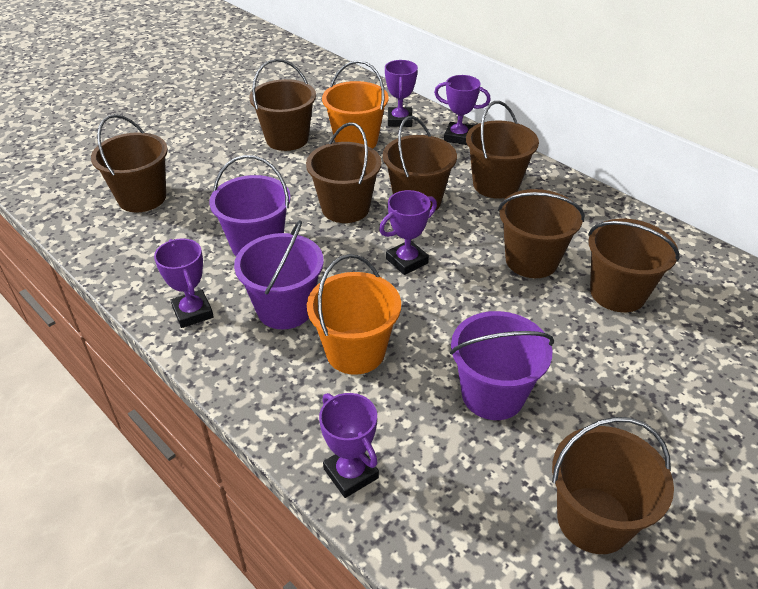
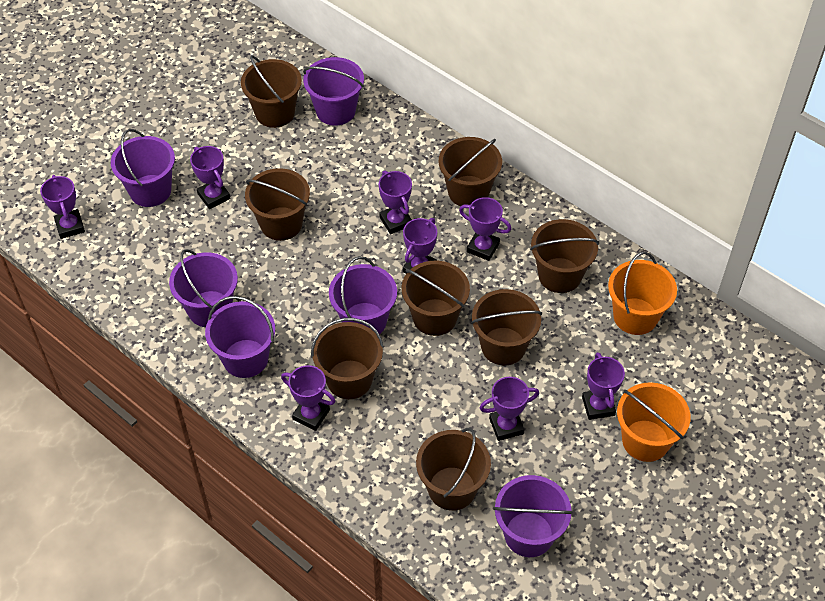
purple bucket: [209,155,291,256] [234,220,324,329] [450,311,554,420] = 3 -> [111,129,175,207] [169,249,238,327] [205,296,275,378] [303,57,364,126] [329,256,397,335] [493,475,573,557] = 6
purple trophy: [154,238,214,328] [319,393,379,498] [379,190,437,275] [385,60,418,127] [434,75,491,145] = 5 -> [40,175,85,239] [190,146,230,209] [281,365,335,431] [379,170,412,234] [403,218,437,274] [459,197,511,261] [480,377,539,441] [582,352,625,420] = 8

